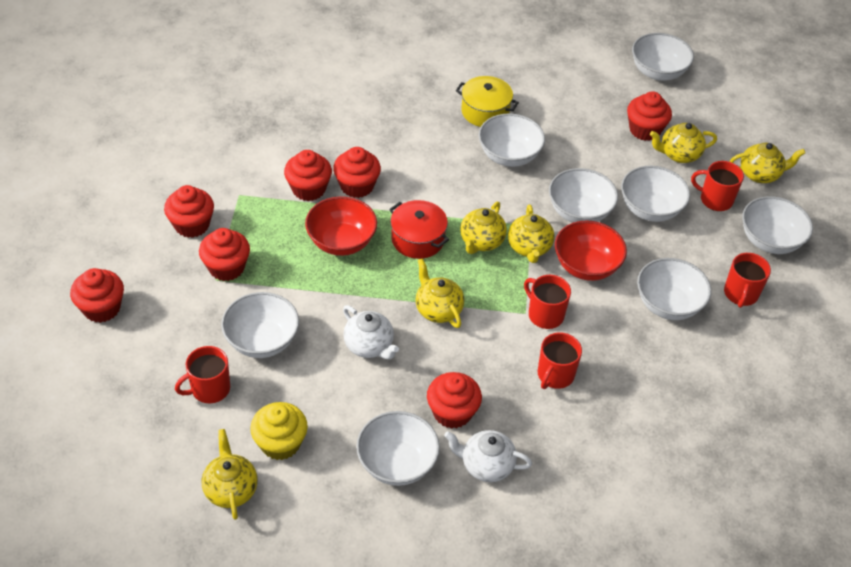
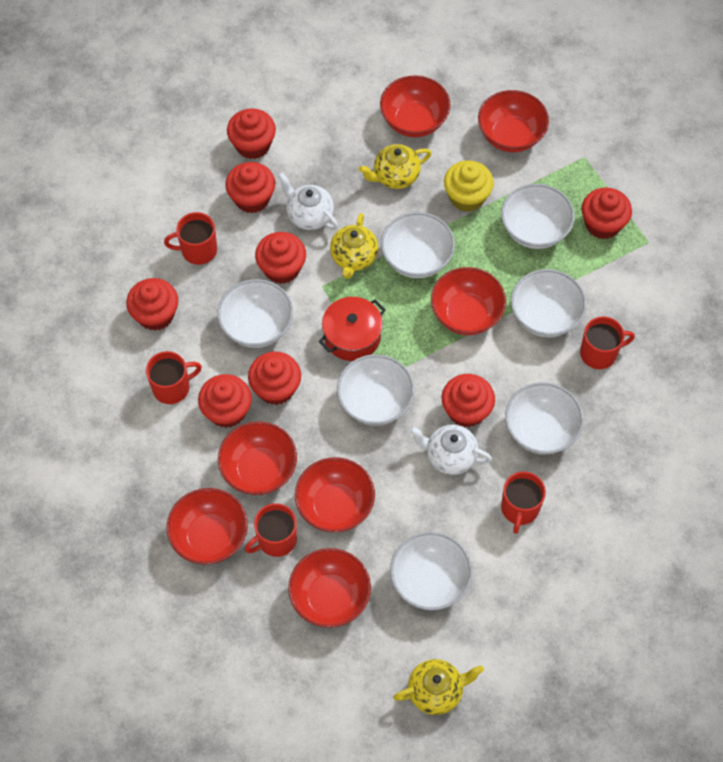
red bowl: [305,196,377,256] [555,220,627,281] = 2 -> [167,488,248,565] [218,422,297,495] [288,548,371,628] [295,457,375,532] [380,76,451,137] [431,267,506,335] [478,90,549,152] = 7
red cupcake: [70,268,124,323] [164,185,214,238] [199,228,250,281] [284,150,332,201] [333,147,381,198] [427,372,482,429] [627,91,672,141] = 7 -> [126,278,178,331] [198,374,252,428] [225,162,275,213] [227,109,276,159] [248,352,301,405] [255,232,306,284] [442,374,495,427] [582,188,632,239] = 8
white bowl: [221,292,299,358] [356,411,440,486] [479,114,545,167] [549,168,618,223] [621,166,690,222] [632,33,694,81] [637,258,711,320] [742,196,813,254] = 8 -> [217,279,293,348] [337,354,414,426] [381,212,455,278] [390,532,472,610] [501,184,575,249] [505,382,583,455] [511,269,586,337] = 7
yellow pot: [456,76,519,127] = 1 -> none = 0
yellow teapot: [202,429,258,520] [416,258,464,328] [460,201,507,254] [508,205,554,263] [650,123,717,163] [730,143,805,183] = 6 -> [330,213,378,279] [359,144,432,189] [393,659,484,715] = 3

